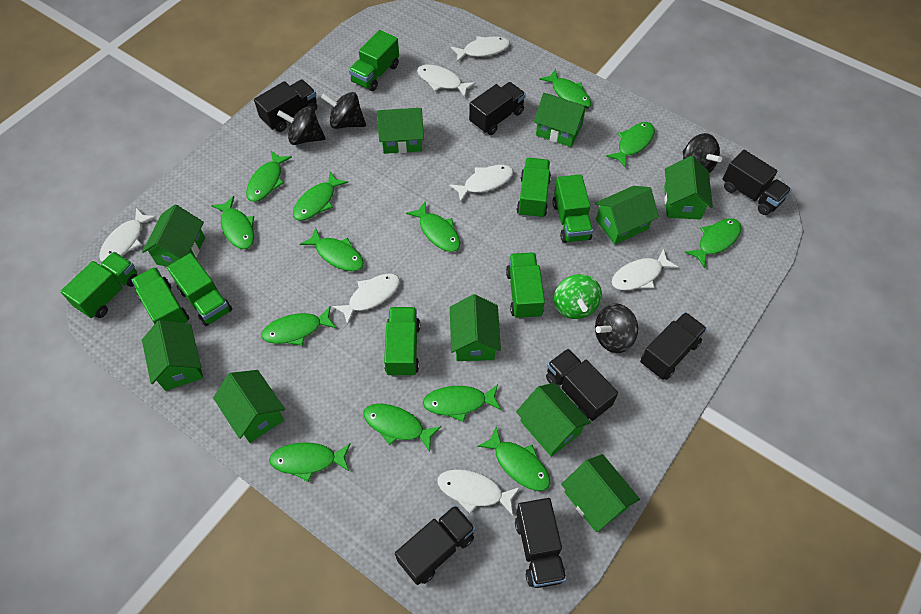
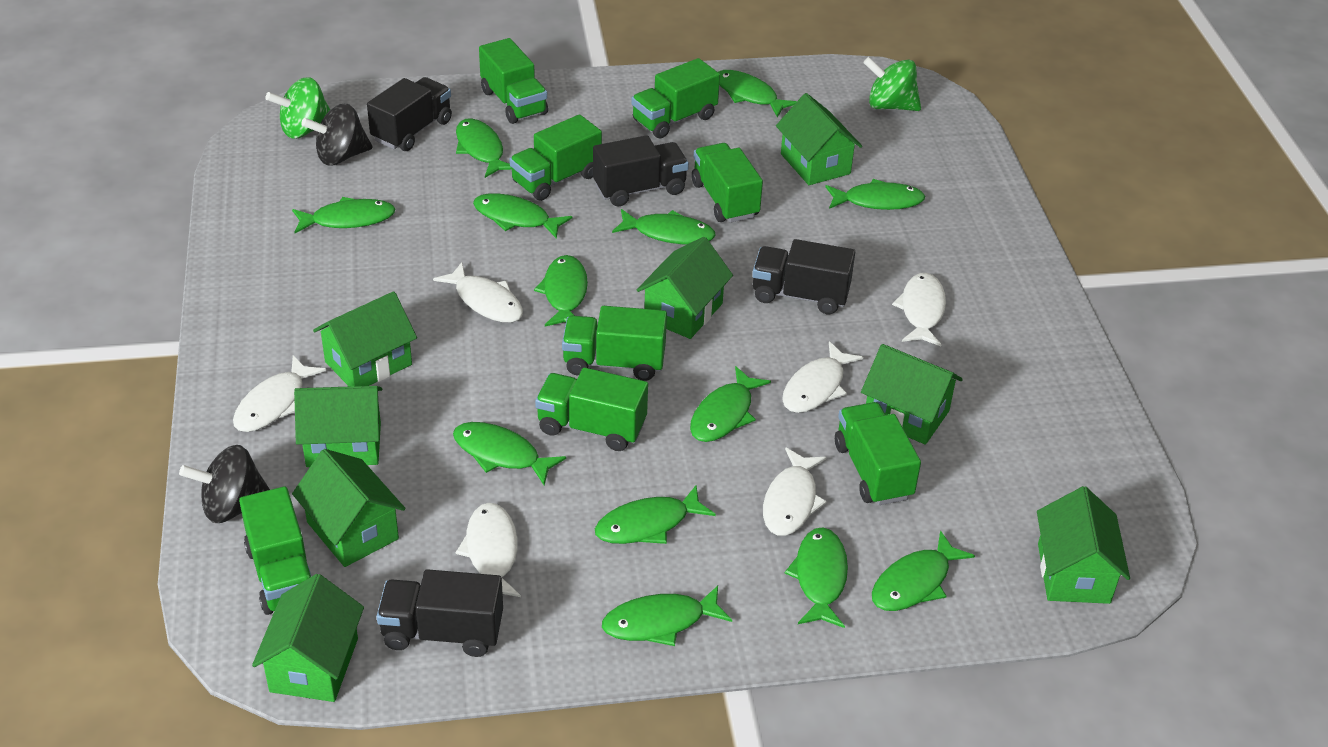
black spinning top: [277,106,326,145] [321,92,366,129] [595,303,638,353] [682,133,722,173] = 4 -> [179,445,270,523] [301,104,372,165] = 2
black truck: [254,79,317,132] [395,505,476,585] [469,82,526,135] [515,498,566,588] [546,348,618,421] [640,312,707,380] [722,150,792,215] = 7 -> [367,77,452,151] [377,569,503,657] [593,135,689,206] [752,239,855,314] = 4
green house: [142,204,205,267] [142,320,203,391] [213,370,285,443] [377,108,424,154] [450,294,501,361] [516,383,591,457] [534,93,589,147] [561,454,640,532] [595,186,659,245] [664,156,713,220] = 10 -> [252,574,364,702] [292,449,405,567] [294,386,382,467] [313,291,417,387] [637,237,733,339] [776,93,862,185] [861,344,963,445] [1037,486,1130,604] = 8
green spinning top: [554,274,602,319] = 1 -> [265,77,330,138] [863,57,921,111] = 2
white fish: [99,208,156,262] [332,274,400,325] [417,65,476,97] [438,469,520,516] [449,165,513,203] [451,36,510,62] [612,249,678,290] = 7 -> [233,355,326,432] [433,262,523,323] [456,503,521,597] [763,447,827,536] [782,341,863,413] [892,273,946,346] = 6

